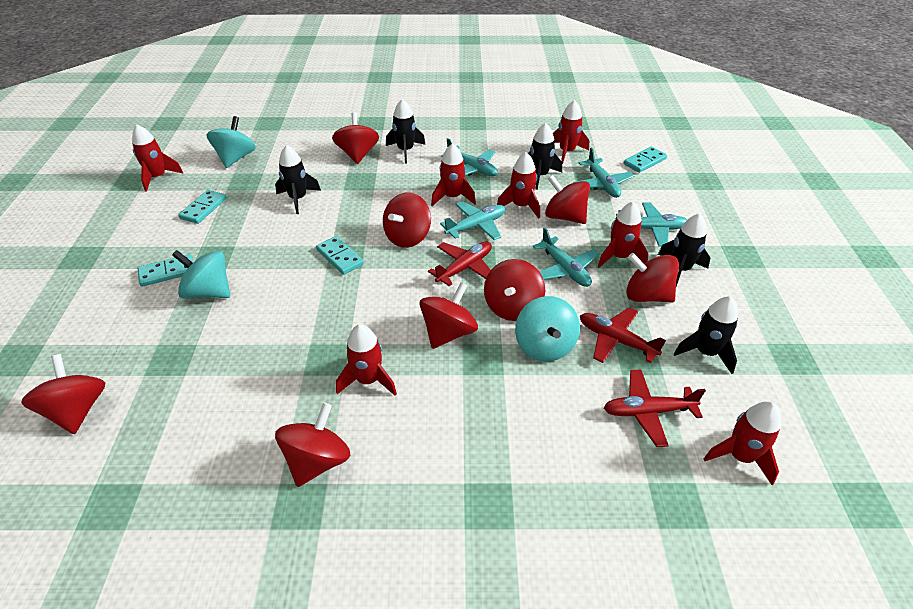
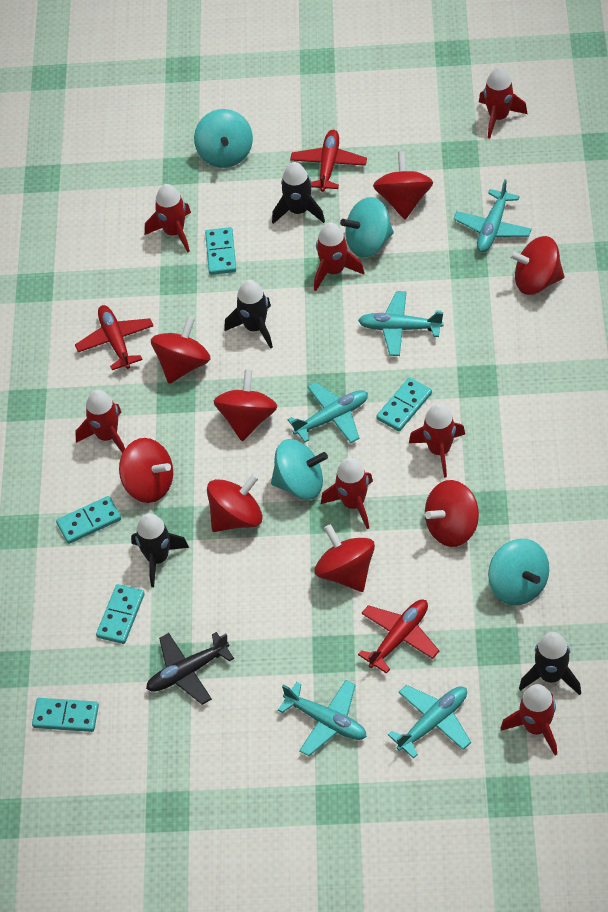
black plane: none = 0 -> [146,632,234,705] = 1
black rocket: [275,145,321,214] [386,99,426,163] [528,123,562,190] [658,213,710,286] [674,296,738,374] = 5 -> [131,513,189,587] [224,280,273,349] [272,162,325,224] [519,632,581,695] = 4
turquoise domino: [138,254,194,287] [178,190,227,224] [316,236,364,275] [624,147,667,173] = 4 -> [32,698,99,732] [56,496,121,544] [96,584,145,644] [205,227,236,275] [376,378,432,431] = 5
turquoise spinning top: [172,250,230,299] [206,116,256,168] [515,296,580,362] = 3 -> [194,109,253,168] [271,439,328,500] [340,197,394,257] [488,539,549,605] = 4

